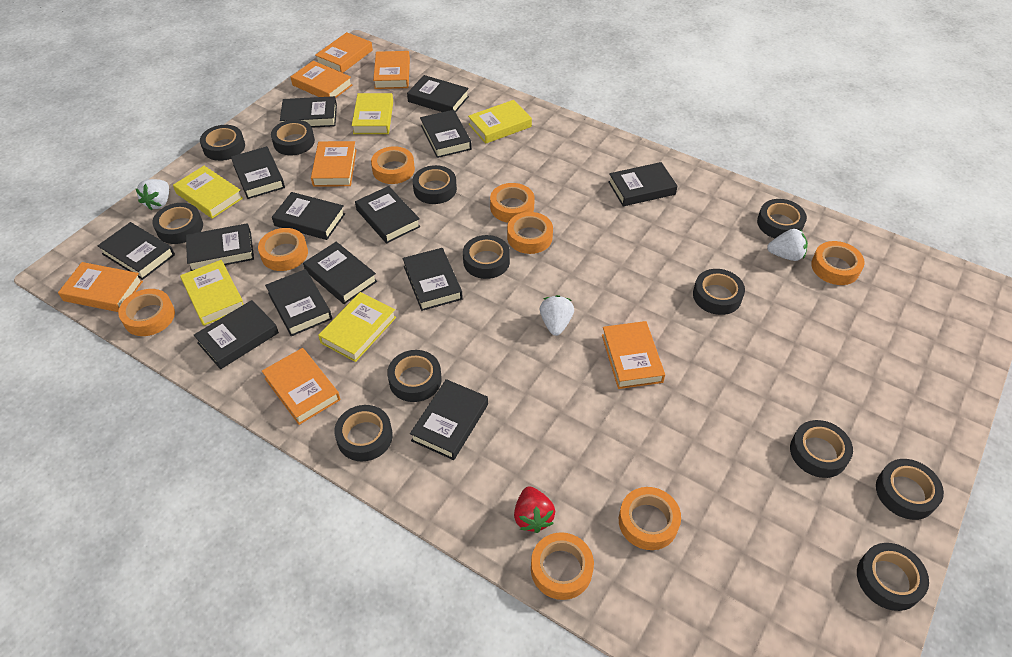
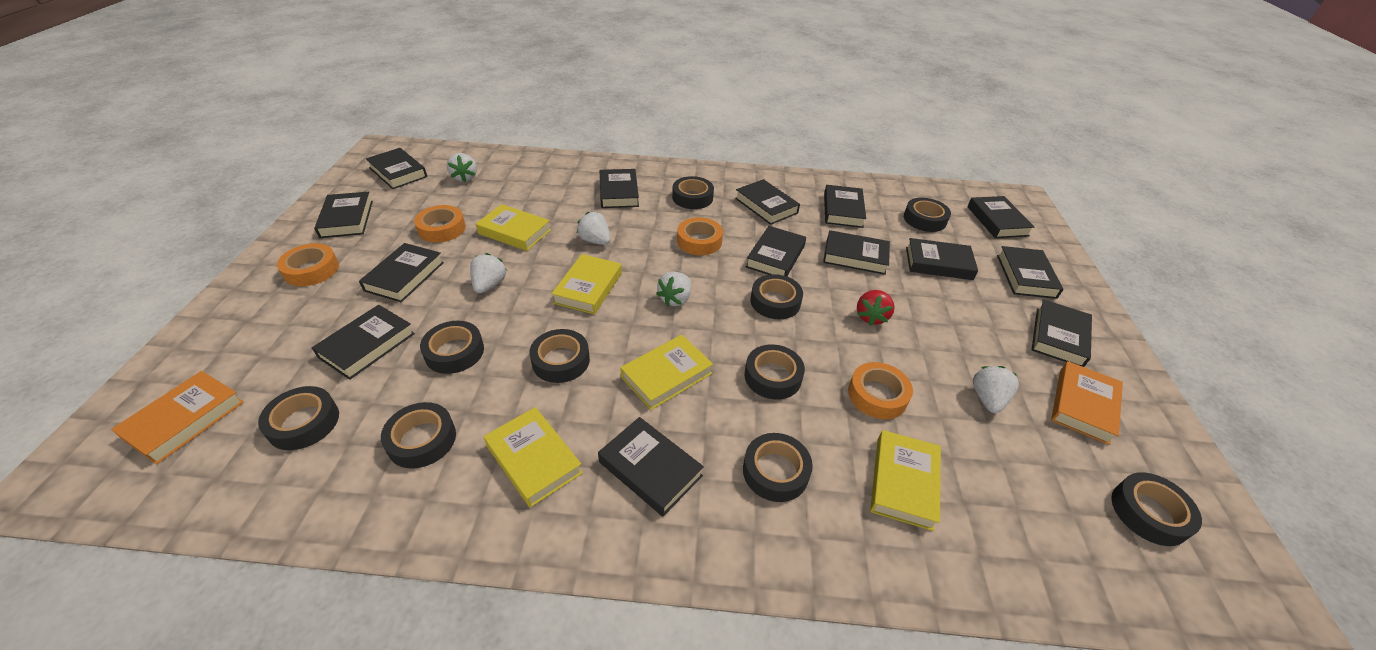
black tape: [152,203,203,244] [200,125,245,161] [271,120,315,155] [334,405,393,462] [387,350,442,402] [413,165,457,204] [463,235,510,279] [693,269,745,315] [757,199,807,238] [790,420,853,478] [857,543,929,611] [876,459,944,520] = 12 -> [258,386,339,450] [381,402,456,469] [420,321,484,374] [529,329,590,383] [672,176,714,209] [743,433,813,502] [745,344,805,400] [751,274,803,319] [904,198,951,232] [1111,472,1202,546] = 10
orange book: [58,262,143,312] [262,348,340,425] [291,61,352,98] [311,141,357,187] [315,32,373,73] [373,51,410,89] [602,321,665,389] = 7 -> [111,371,244,464] [1051,361,1123,445] = 2
orange tape: [118,289,175,336] [258,228,308,271] [371,146,415,184] [490,183,535,223] [507,212,553,254] [531,532,594,600] [619,487,681,550] [811,241,865,285] = 8 -> [277,243,339,286] [414,205,466,243] [677,217,723,255] [848,362,913,419] = 4
white strawberry: [136,179,169,210] [540,295,574,336] [767,229,808,261] = 3 -> [447,153,477,182] [470,253,507,293] [577,212,611,245] [656,272,691,306] [973,366,1019,413] = 5

